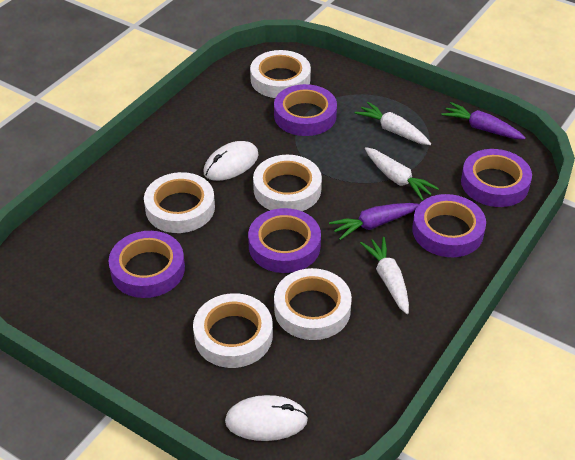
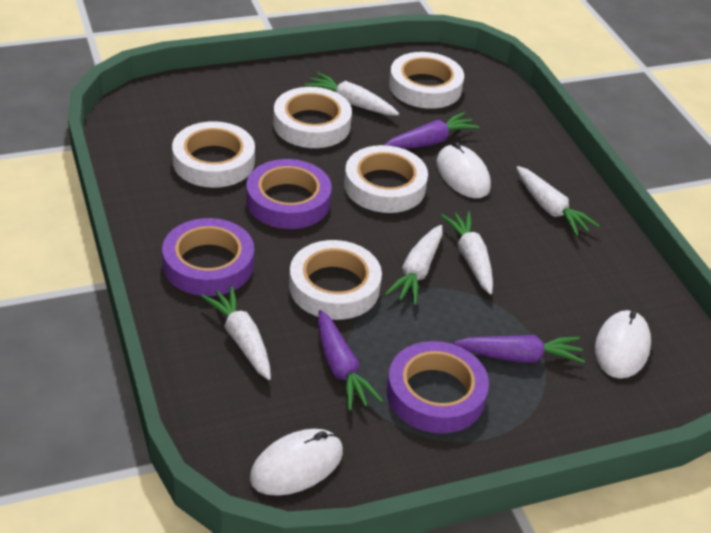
purple carrot: [329,203,419,240] [441,102,526,139] = 2 -> [318,310,383,411] [384,112,479,149] [454,335,585,363] = 3
purple tape: [108,231,185,298] [248,208,321,273] [274,84,337,136] [412,194,486,257] [461,149,532,207] = 5 -> [162,218,254,296] [246,159,332,229] [387,341,489,433] = 3
white carrot: [355,102,431,145] [360,237,409,314] [365,147,439,201] = 3 -> [201,286,271,380] [304,72,399,115] [385,225,443,305] [441,211,493,295] [516,166,600,236] = 5
white mouse: [203,141,259,181] [225,395,308,441] = 2 -> [250,429,343,496] [436,142,491,198] [595,310,651,379] = 3

